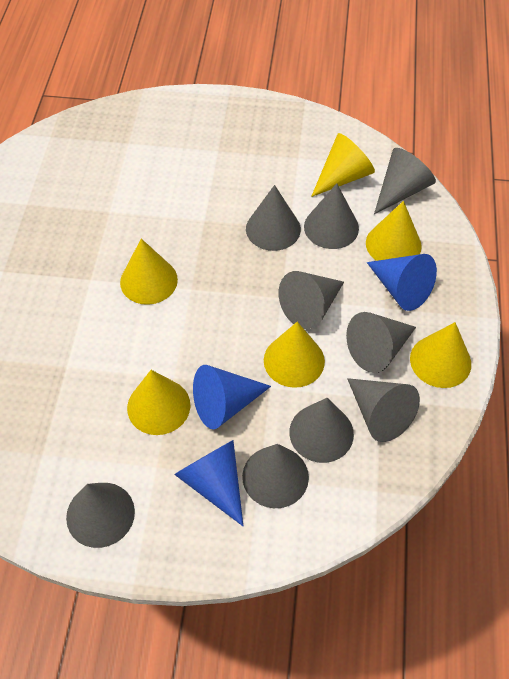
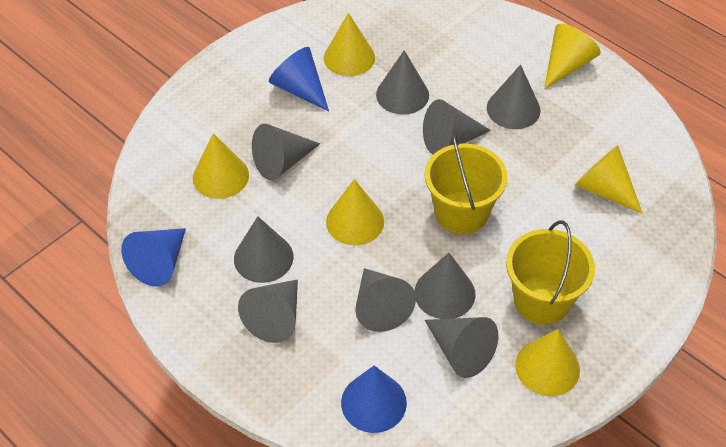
yellow bucket: none = 0 -> [424,134,508,234] [506,221,595,325] = 2

